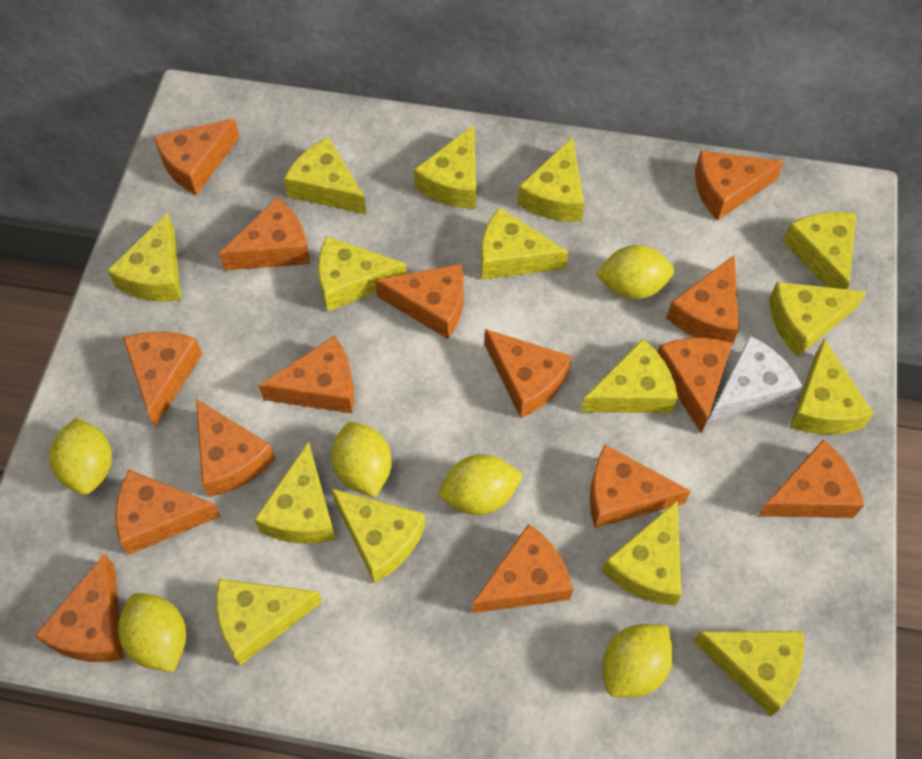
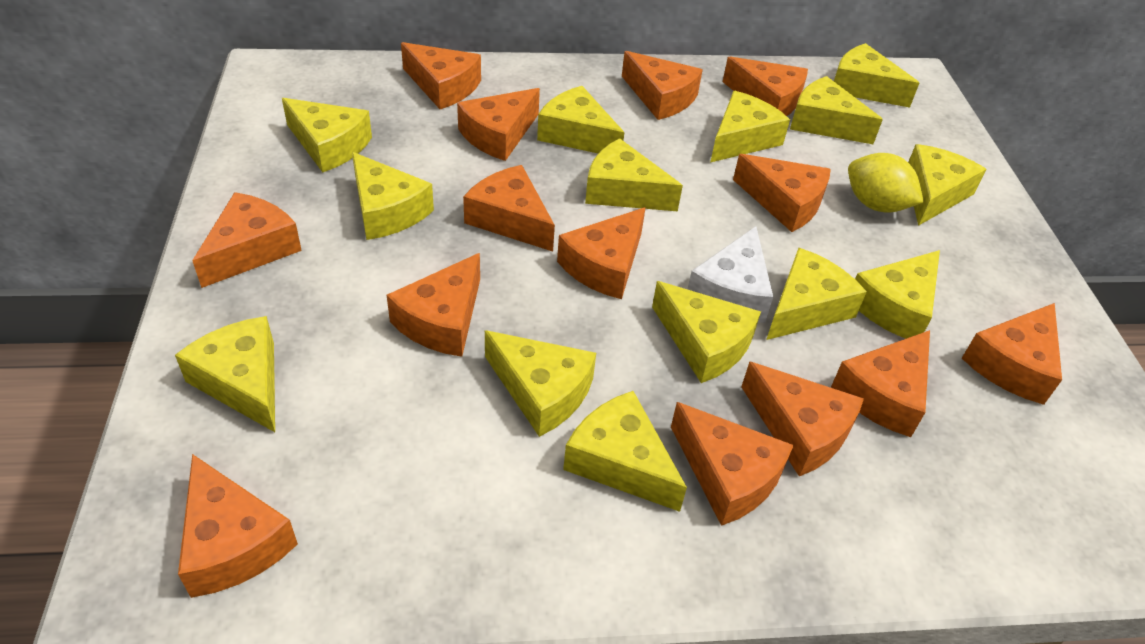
orange cheese: [35,553,124,662] [115,470,221,555] [123,332,202,427] [154,118,240,195] [196,399,275,497] [219,197,310,270] [258,336,354,413] [375,264,464,339] [472,524,573,613] [485,329,572,418] [590,445,691,528] [658,338,733,433] [666,255,739,345] [695,150,784,221] [758,439,864,518] = 15 -> [178,454,298,598] [192,192,302,288] [387,253,480,357] [401,42,481,109] [457,88,540,161] [463,165,555,251] [557,208,645,299] [622,51,703,120] [671,402,794,526] [723,57,808,116] [733,154,831,232] [741,361,864,476] [831,330,930,437] [962,303,1062,405] = 14
yellow cheese: [107,213,181,302] [216,579,322,666] [254,442,336,544] [284,137,366,214] [318,236,407,311] [331,488,425,583] [414,125,476,209] [481,207,568,280] [518,137,584,222] [581,339,678,413] [602,501,681,606] [693,631,804,716] [769,282,867,357] [782,212,856,289] [790,338,874,434] = 15 -> [175,316,275,432] [282,98,372,172] [352,152,434,240] [485,330,596,437] [537,86,625,154] [563,391,687,512] [585,138,683,211] [652,281,761,383] [710,91,790,163] [766,248,867,340] [790,76,883,144] [834,43,919,108] [855,250,940,339] [908,144,986,226] = 14
yellow lemon: [49,418,112,495] [118,593,186,672] [331,422,392,498] [439,454,524,515] [596,245,674,299] [603,624,673,698] = 6 -> [848,153,924,213] = 1

